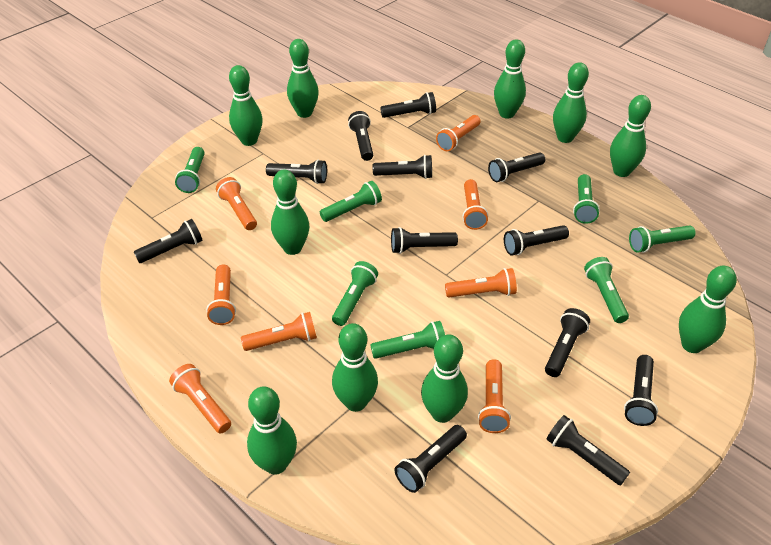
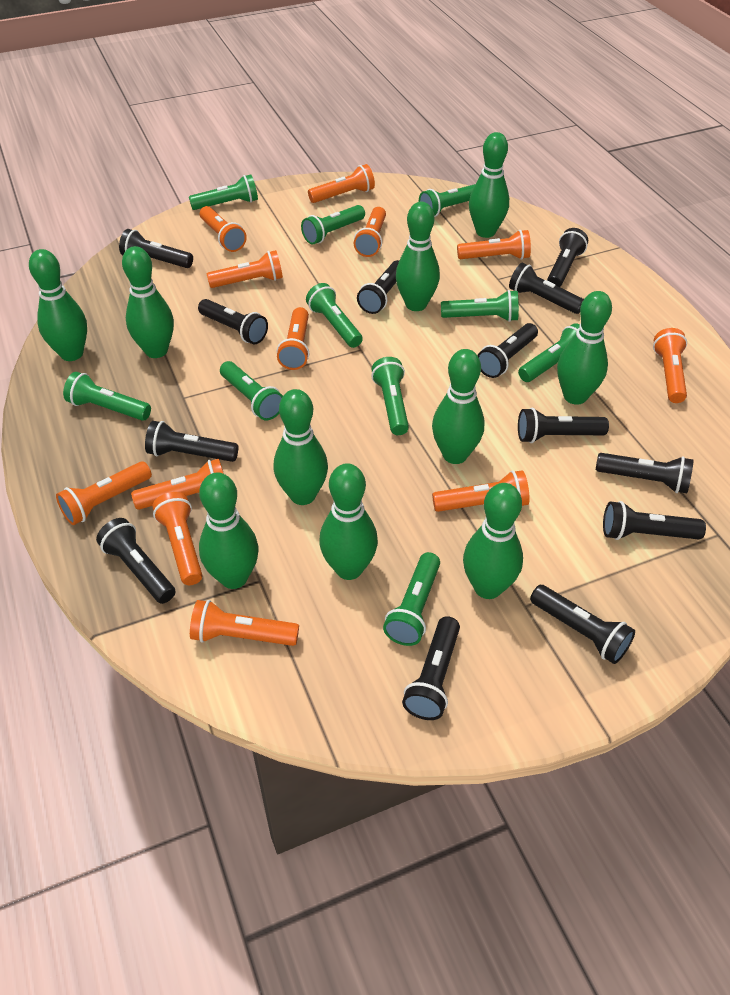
black flashlight: [134,219,203,263] [266,160,327,184] [348,111,373,161] [373,155,432,179] [380,92,436,118] [391,227,458,254] [395,425,467,493] [488,152,545,182] [504,225,569,256] [545,308,590,377] [546,415,630,485] [624,355,658,426] = 12 -> [96,518,176,604] [119,229,193,268] [145,421,238,462] [198,299,268,344] [357,260,399,314] [402,616,460,720] [477,323,538,378] [509,263,584,314] [518,408,609,443] [530,585,635,664] [547,228,588,287] [596,453,693,493] [603,501,706,540] = 13
green flashlight: [175,147,205,193] [320,181,382,222] [332,261,378,326] [371,321,445,359] [573,174,600,224] [584,257,629,323] [629,225,696,253] = 7 -> [63,372,151,421] [189,174,258,210] [220,361,283,420] [301,205,365,245] [306,283,363,348] [371,357,409,435] [383,552,440,646] [419,184,475,217] [441,290,519,322] [518,323,580,382] = 10
orange flashlight: [169,364,231,434] [206,264,236,325] [216,177,257,230] [241,312,317,351] [436,115,481,151] [445,268,517,297] [462,179,488,230] [478,359,511,433] = 8 -> [56,461,152,525] [131,459,224,510] [152,492,202,585] [190,600,299,646] [200,206,247,252] [207,250,283,288] [277,307,309,370] [308,164,375,203] [354,207,386,257] [432,470,530,512] [457,230,531,260] [653,328,687,403] = 12

